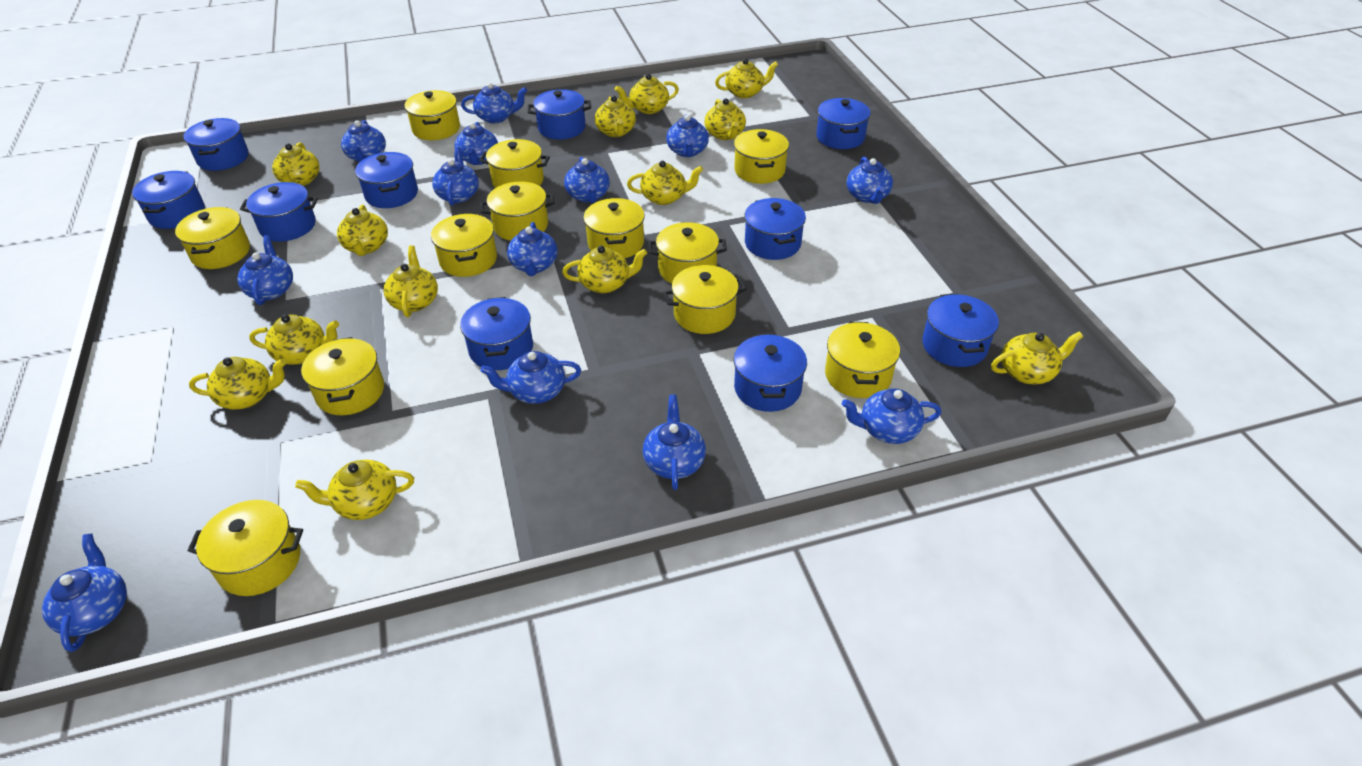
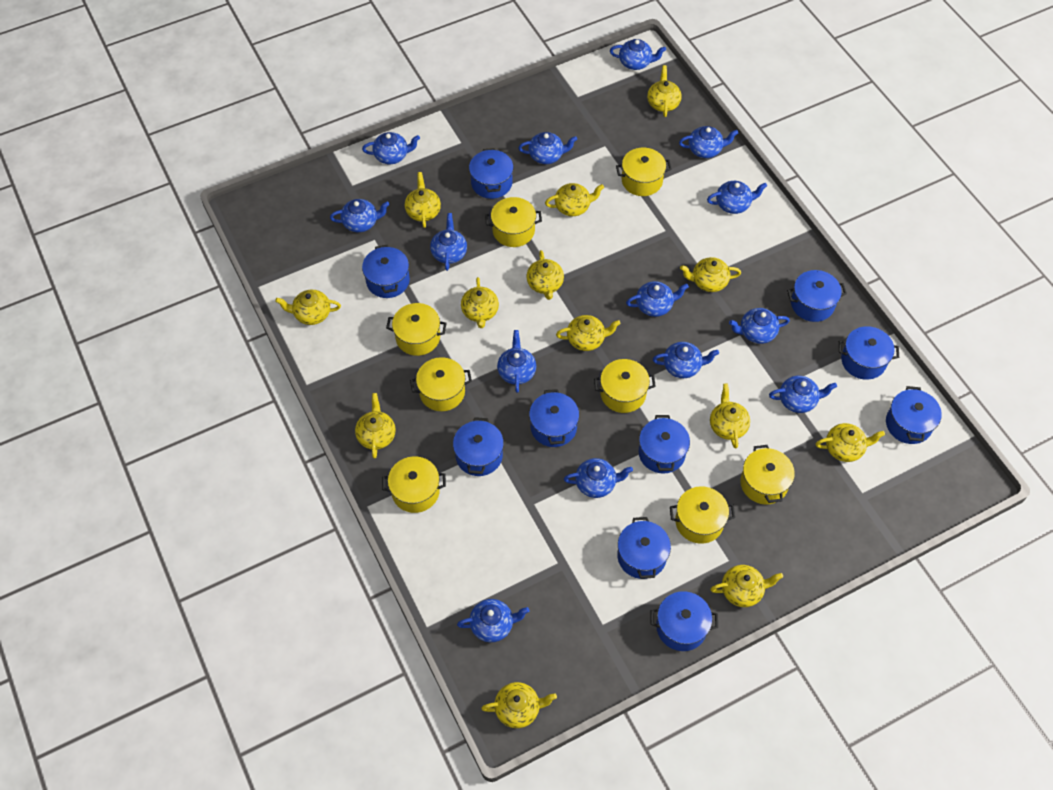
blue teapot: [42,534,127,652] [237,235,293,305] [341,120,386,162] [432,147,479,206] [454,122,498,165] [461,83,527,123] [480,351,581,404] [507,222,558,276] [564,157,610,203] [643,394,706,490] [666,115,709,157] [842,389,941,444] [847,157,893,204] = 13 -> [330,199,390,232] [362,132,420,164] [430,213,467,271] [457,599,530,642] [497,330,536,393] [518,132,577,164] [564,458,633,498] [610,39,666,70] [626,281,689,317] [653,342,719,378] [679,126,738,158] [707,181,767,214] [729,308,790,344] [769,376,837,413] = 14
yellow pot: [175,207,250,269] [188,500,303,596] [301,337,384,415] [405,90,460,140] [431,214,497,277] [479,139,550,188] [480,182,555,241] [583,198,645,258] [649,222,727,284] [663,265,747,334] [734,129,789,184] [825,322,900,398] = 12 -> [382,456,446,513] [386,303,447,356] [410,357,472,411] [485,197,542,247] [594,359,656,413] [616,148,672,196] [670,486,735,544] [740,445,795,504] = 8

